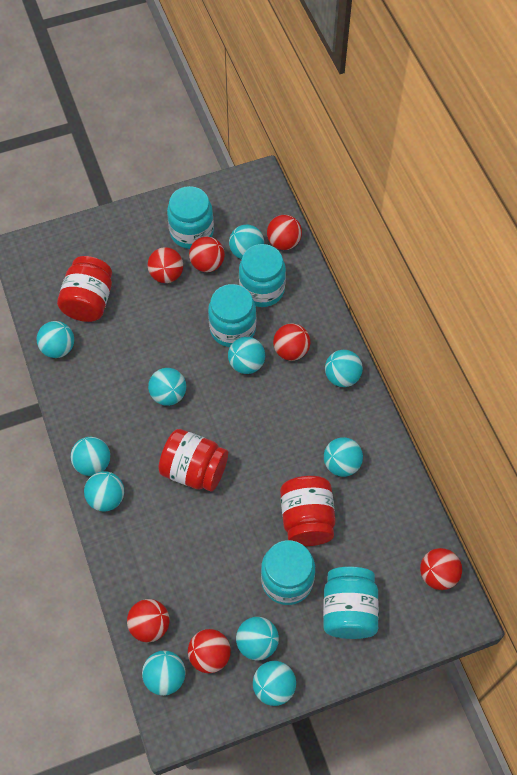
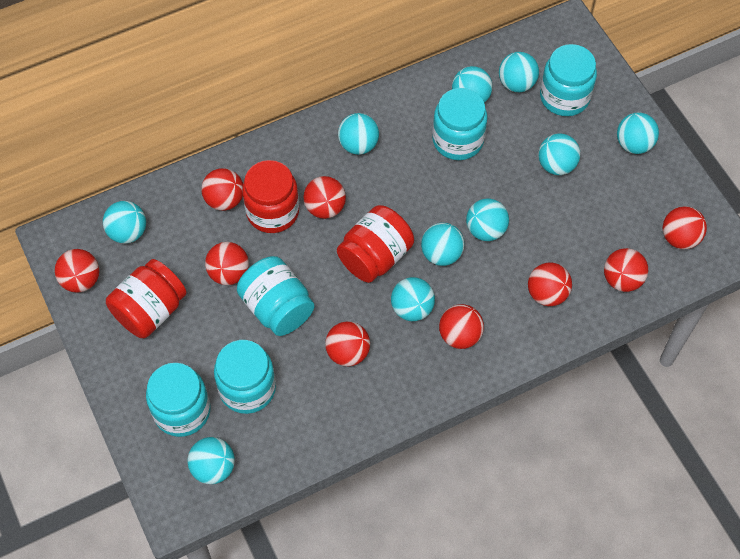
red ball: [127,599,170,642] [148,247,183,283] [188,629,231,673] [189,237,225,272] [267,215,302,250] [273,324,310,361] [420,548,462,590] = 7 -> [55,249,99,293] [201,168,243,211] [205,242,249,285] [304,176,346,219] [325,321,370,366] [439,304,484,349] [528,263,572,306] [604,248,648,292] [663,206,707,249] = 9
turquoise ball: [37,321,74,358] [71,437,110,476] [84,471,124,512] [142,651,186,696] [148,368,186,406] [228,337,265,374] [229,225,264,259] [236,617,279,661] [253,661,296,706] [324,437,363,477] [325,350,363,387] = 11 -> [103,201,146,244] [188,437,235,484] [338,113,379,155] [391,277,435,321] [421,223,464,266] [452,66,492,103] [466,199,509,241] [499,52,539,92] [538,133,580,175] [617,112,659,154] = 10

